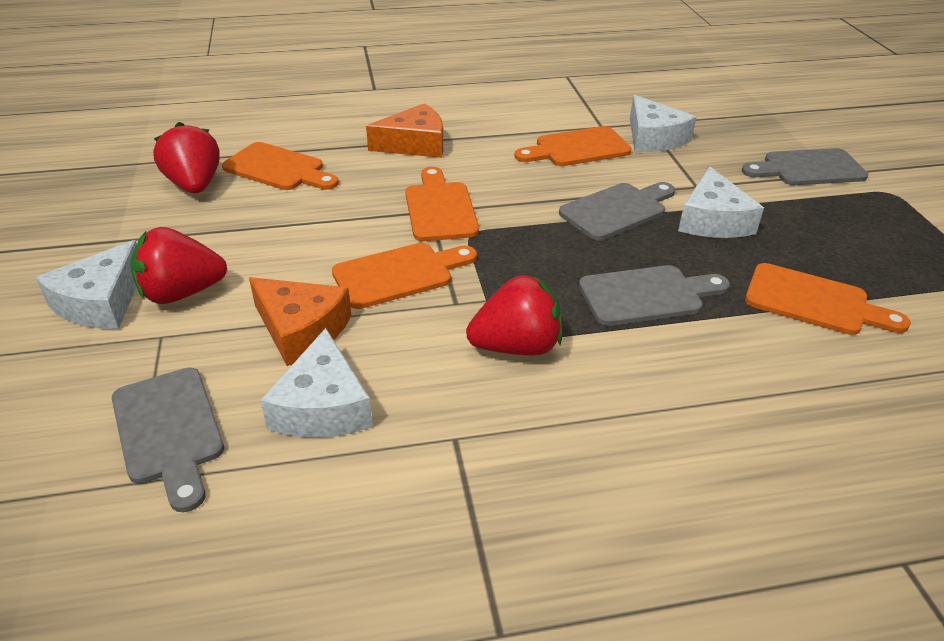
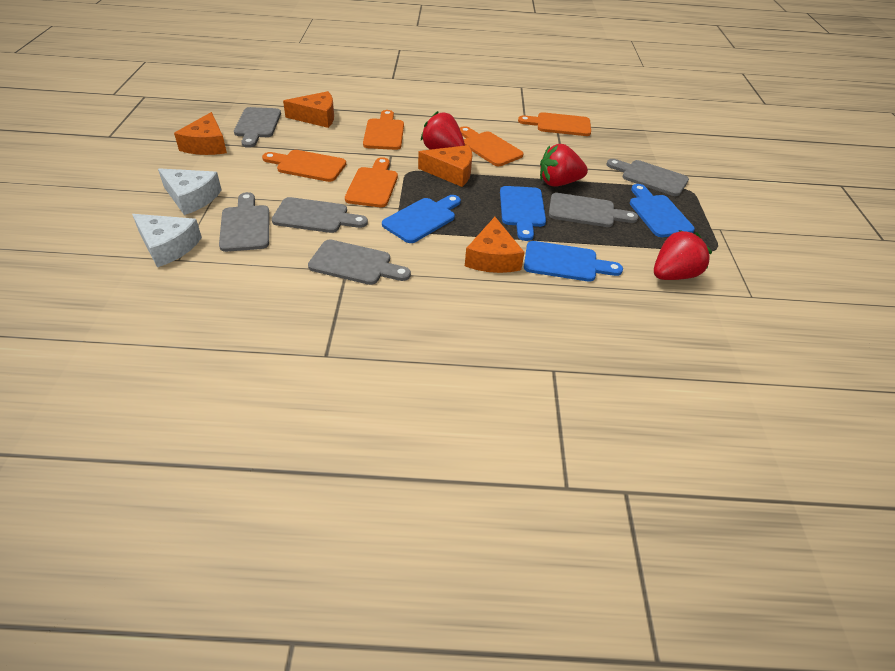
blue cutting board: none = 0 -> [382,195,461,243] [500,186,546,241] [524,241,623,282] [630,184,695,237] = 4
grey cutting board: [112,367,224,512] [559,182,675,240] [579,265,730,326] [742,148,868,185] = 4 -> [219,192,269,252] [234,107,281,148] [272,197,368,233] [308,240,411,285] [549,193,638,227] [606,159,689,196] = 6
orange cheese: [249,277,351,366] [366,103,443,158] = 2 -> [174,112,227,155] [283,91,334,128] [418,145,472,187] [465,217,525,273] = 4
white cheese: [36,240,137,329] [260,328,373,438] [630,95,696,152] [678,167,764,238] = 4 -> [132,214,202,267] [158,168,221,215] = 2

